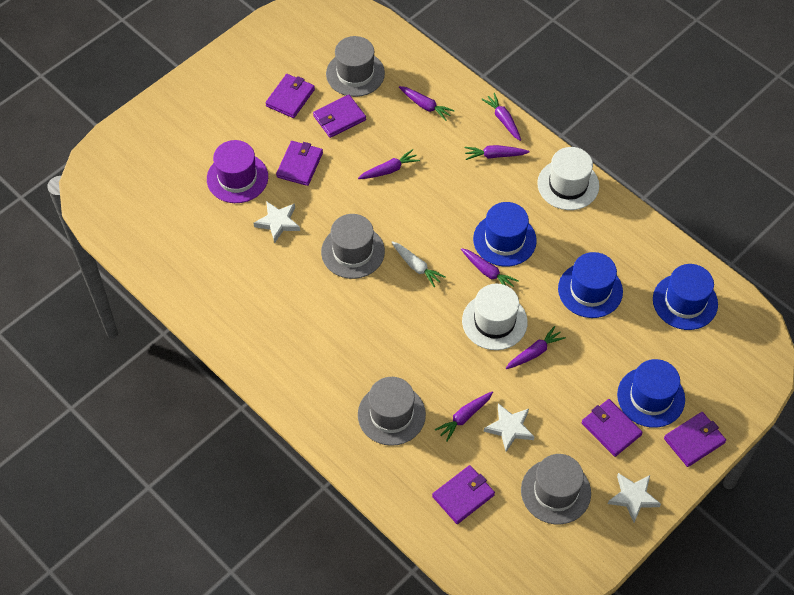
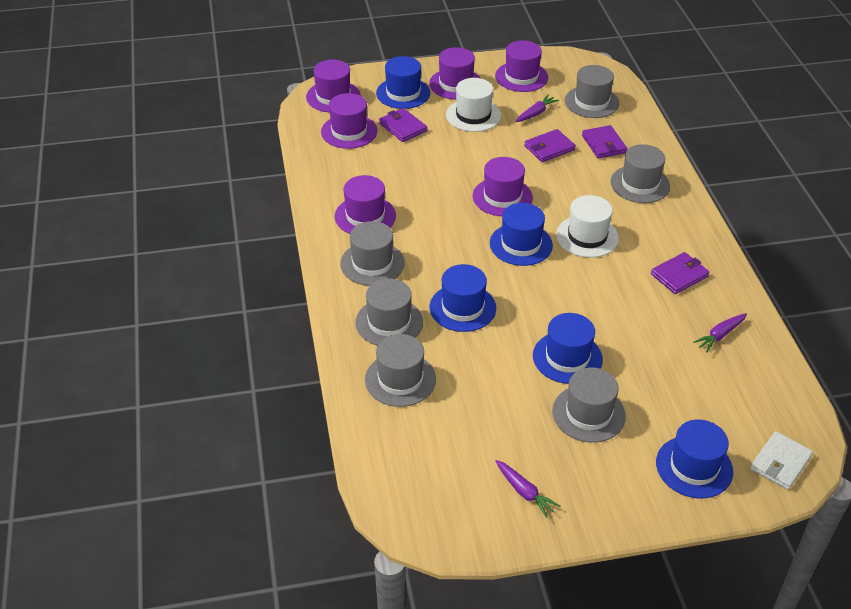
blue hat: [473,202,537,267] [558,252,623,318] [617,359,685,428] [653,264,718,330] = 4 -> [376,56,430,109] [430,264,496,332] [490,203,553,266] [533,313,603,384] [656,419,733,499] = 5
grey hat: [321,214,385,279] [326,36,385,97] [358,377,426,446] [521,454,591,524] = 4 -> [340,221,405,286] [355,278,423,346] [365,334,436,407] [552,367,626,443] [565,65,619,118] [610,144,670,203] = 6
purple carrot: [358,149,420,179] [399,86,455,121] [435,391,493,442] [461,248,519,287] [465,145,530,160] [481,93,521,141] [505,326,566,369] = 7 -> [495,460,560,518] [516,94,559,122] [693,313,747,352] = 3
purple hat: [207,140,268,203] = 1 -> [306,60,361,113] [321,93,377,149] [335,175,396,234] [429,47,480,99] [473,157,533,216] [495,40,548,92] = 6
purple wallet: [265,74,315,118] [276,141,323,186] [313,95,366,138] [432,465,495,524] [582,399,643,457] [664,412,726,467] = 6 -> [379,108,427,142] [524,129,576,162] [582,125,627,158] [651,252,710,294] = 4
white carrot: [391,241,446,287] = 1 -> none = 0
white star: [253,201,300,243] [484,403,534,452] [608,473,661,522] = 3 -> none = 0
white wallet: none = 0 -> [750,431,813,490] = 1

